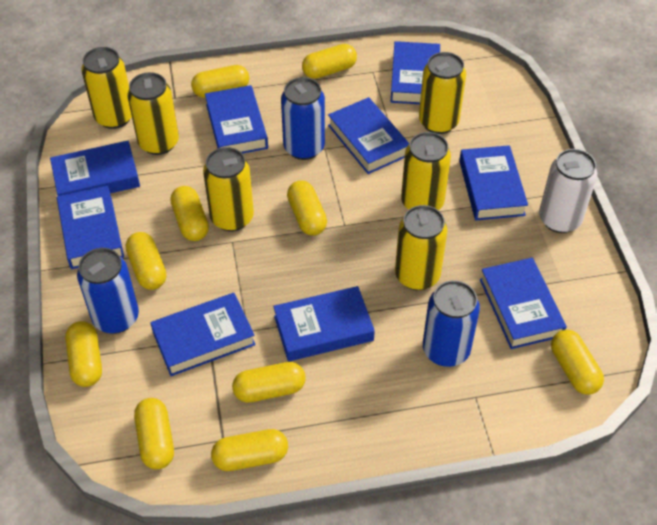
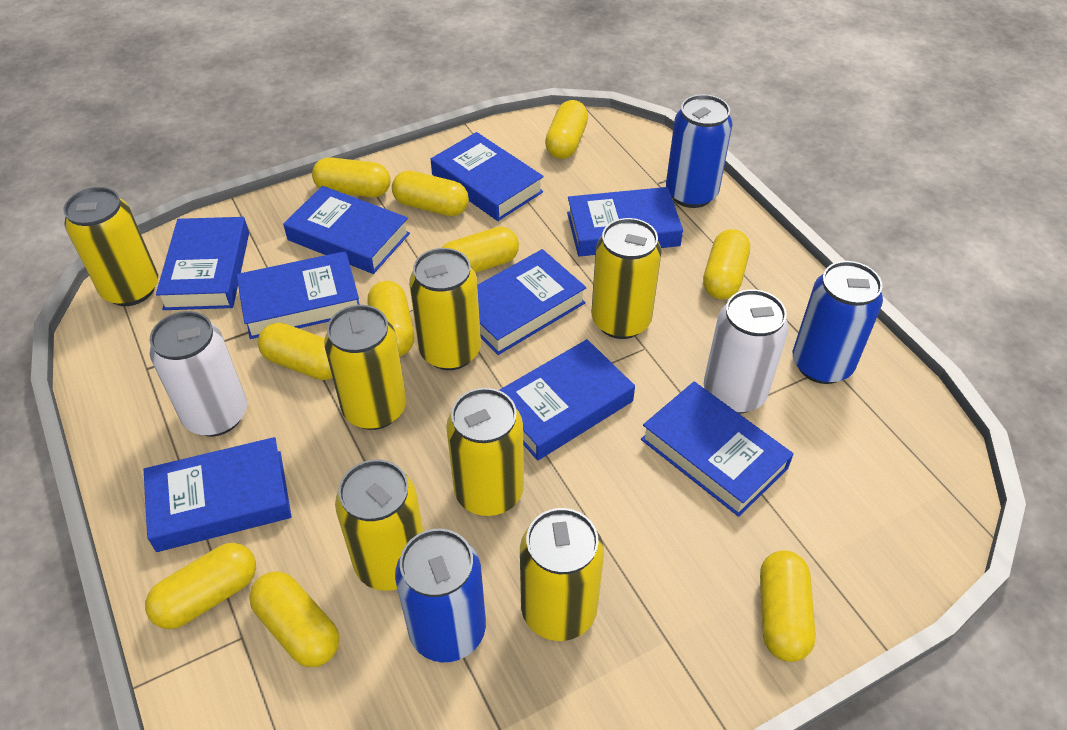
white can: [539,149,597,233] = 1 -> [150,311,247,436] [704,289,789,414] = 2
yellow can: [81,47,132,129] [127,72,179,155] [203,147,254,231] [395,205,448,290] [401,132,451,210] [419,52,466,134] = 6 -> [63,187,158,306] [324,305,407,430] [335,459,423,591] [409,248,481,370] [446,388,524,516] [520,508,604,641] [591,218,662,339] = 7

